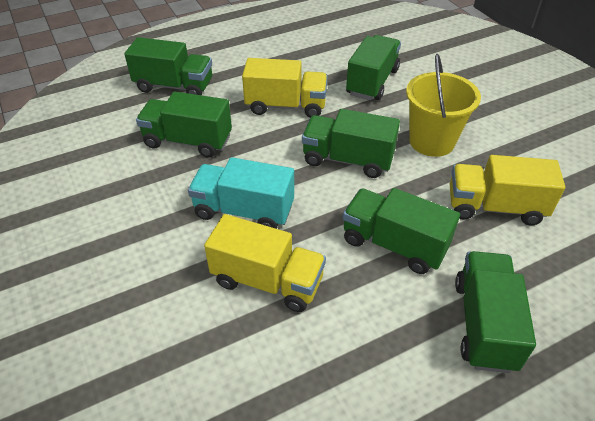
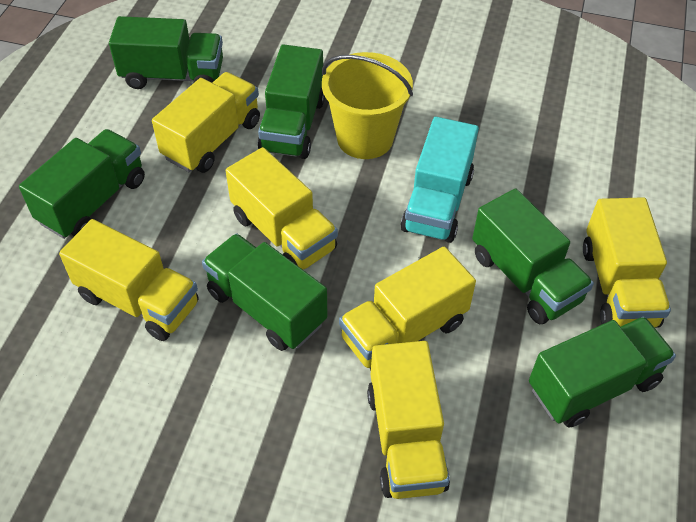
yellow truck: [204,214,326,312] [242,58,328,117] [450,155,565,225] = 3 -> [59,219,199,341] [152,72,260,173] [226,147,338,269] [339,247,476,371] [367,341,450,499] [583,197,671,328] = 6

